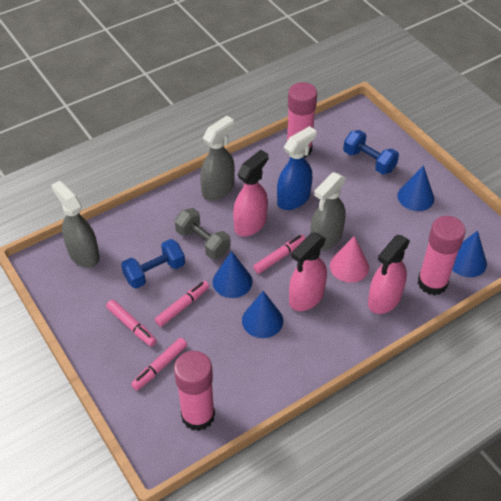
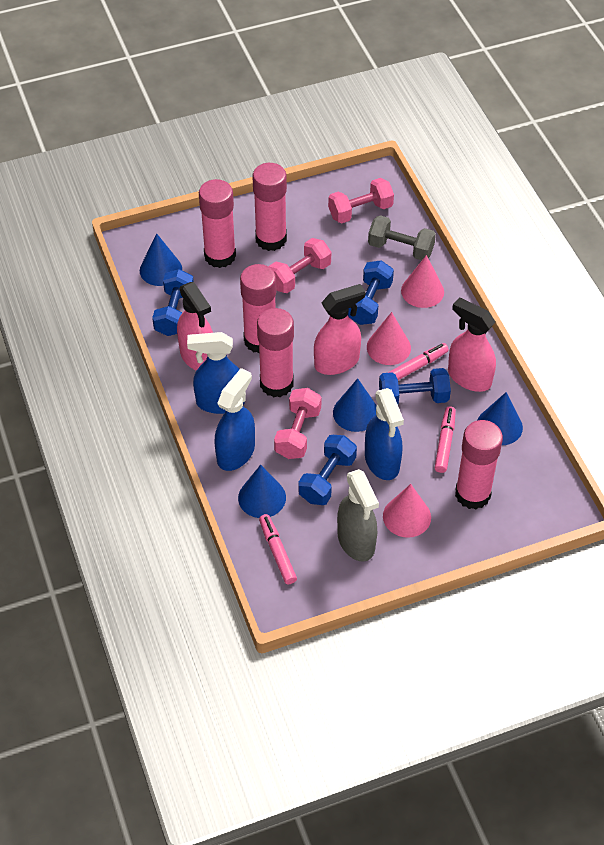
blue dumbbell: [121,239,185,289] [343,130,399,175] = 2 -> [152,269,194,336] [298,435,357,505] [348,260,394,325] [379,368,451,404] = 4
blue spray bottle: [277,126,316,210] = 1 -> [187,332,245,414] [215,368,255,471] [365,388,404,480] = 3
grey spray bottle: [51,181,100,268] [200,116,235,201] [310,172,346,251] = 3 -> [337,469,379,562] = 1
pink cone: [330,236,369,283] = 1 -> [367,312,411,365] [383,484,431,538] [401,255,444,308] = 3
pink dumbbell: none = 0 -> [268,238,331,293] [274,388,322,459] [328,178,394,223] = 3
pink glue stick: [174,351,215,431] [286,82,317,157] [418,216,466,296] = 3 -> [199,179,236,268] [240,264,276,353] [253,163,287,251] [257,308,294,397] [455,420,503,510] = 5
pink marker: [106,300,157,347] [131,338,187,390] [155,281,209,327] [253,235,305,274] = 4 -> [259,514,297,584] [388,343,449,380] [435,406,456,473] = 3

